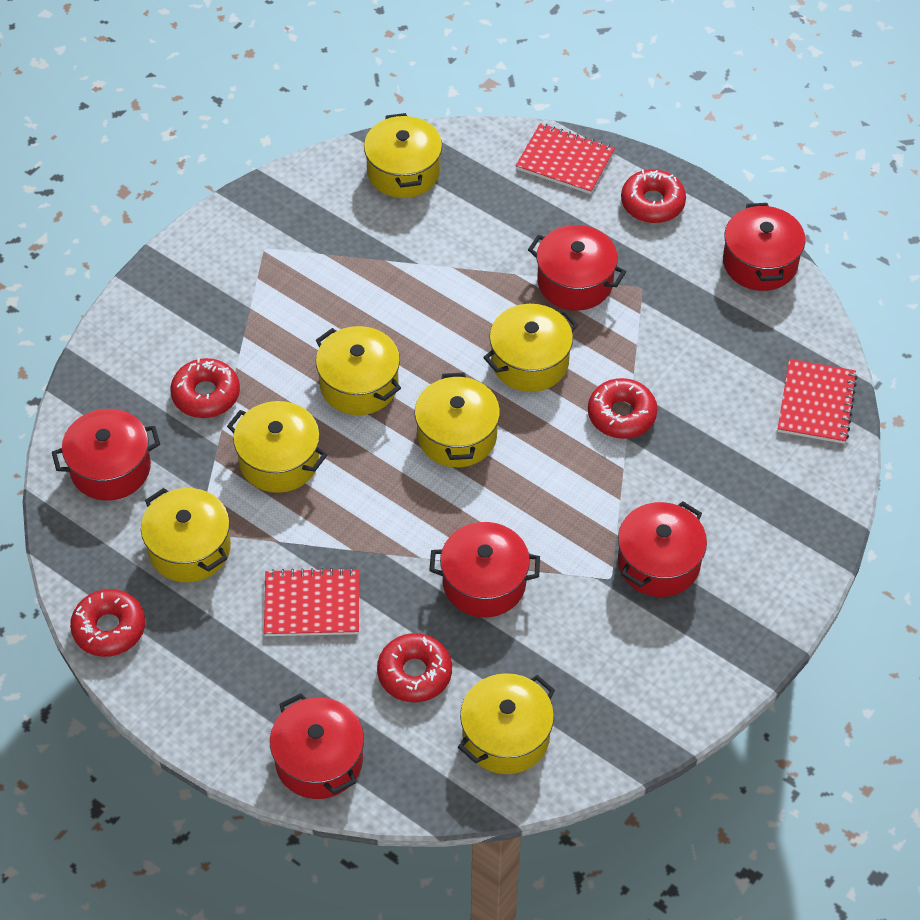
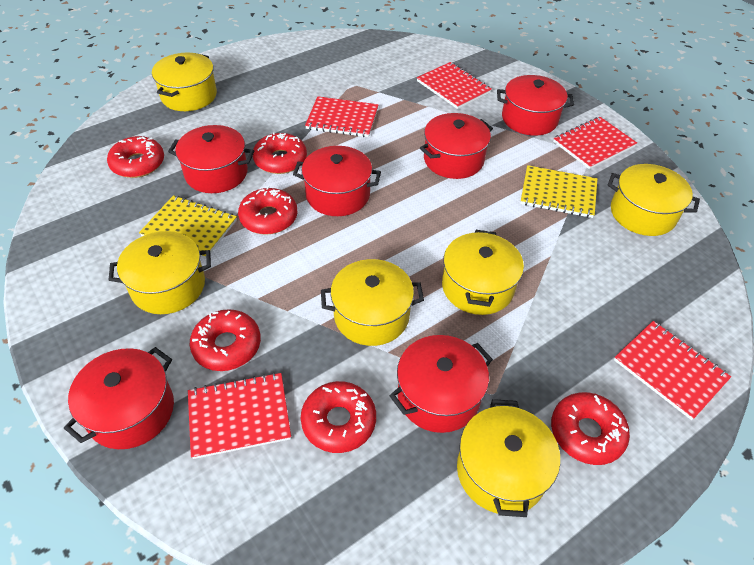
red donut: [70,589,145,657] [170,358,240,418] [377,633,452,702] [588,378,658,439] [621,169,686,223] = 5 -> [107,136,164,178] [190,309,261,371] [238,186,297,235] [253,132,307,174] [301,381,376,453] [551,392,630,465] = 6
red notebook: [264,567,359,636] [516,123,615,194] [778,359,857,444] = 3 -> [188,372,291,459] [305,96,379,137] [417,62,492,109] [553,117,637,169] [614,321,731,420] = 5
yellow notebook: none = 0 -> [139,195,237,259] [520,165,597,218] = 2
yellow pot: [141,488,231,582] [227,401,327,493] [316,326,401,415] [364,113,442,198] [415,372,500,467] [458,673,555,774] [483,304,578,392] = 7 -> [109,231,211,314] [152,53,217,111] [321,259,424,346] [442,230,524,315] [457,399,560,517] [608,164,700,236] = 6

